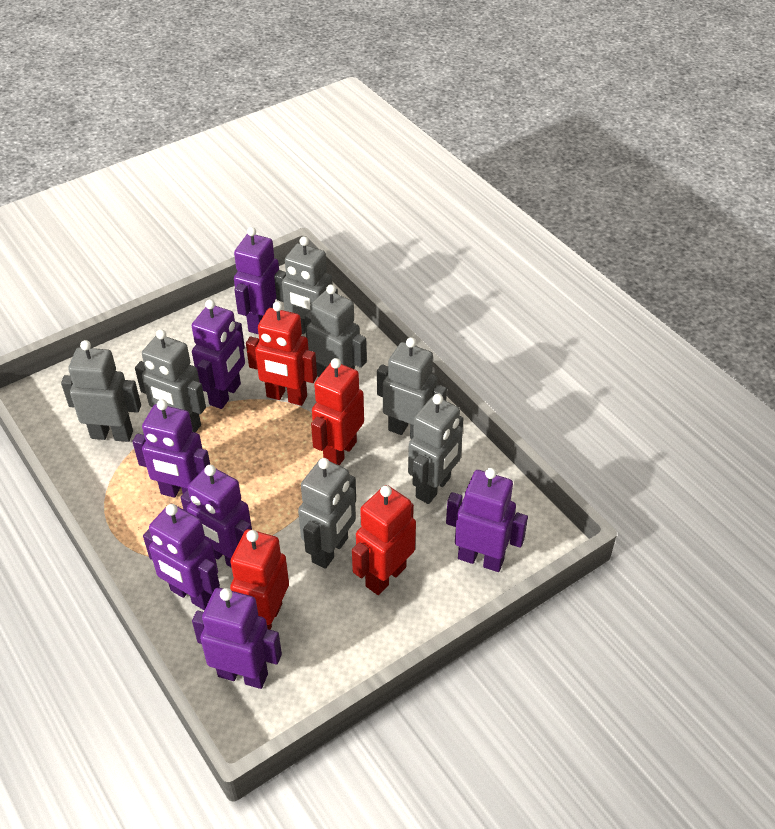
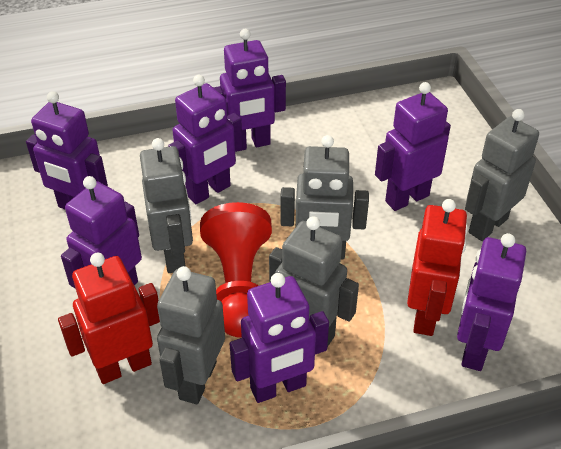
grey robot: [61,340,141,442] [135,329,206,433] [274,236,338,334] [298,458,356,569] [305,285,367,377] [377,337,447,439] [408,394,463,504] = 7 -> [140,138,193,273] [157,266,225,404] [269,216,359,347] [280,135,369,259] [465,109,539,241] = 5
red pawn: none = 0 -> [200,202,272,338] = 1
red robot: [230,529,289,630] [246,301,317,406] [311,358,364,466] [352,485,416,595] = 4 -> [58,253,160,384] [407,199,468,336] = 2

